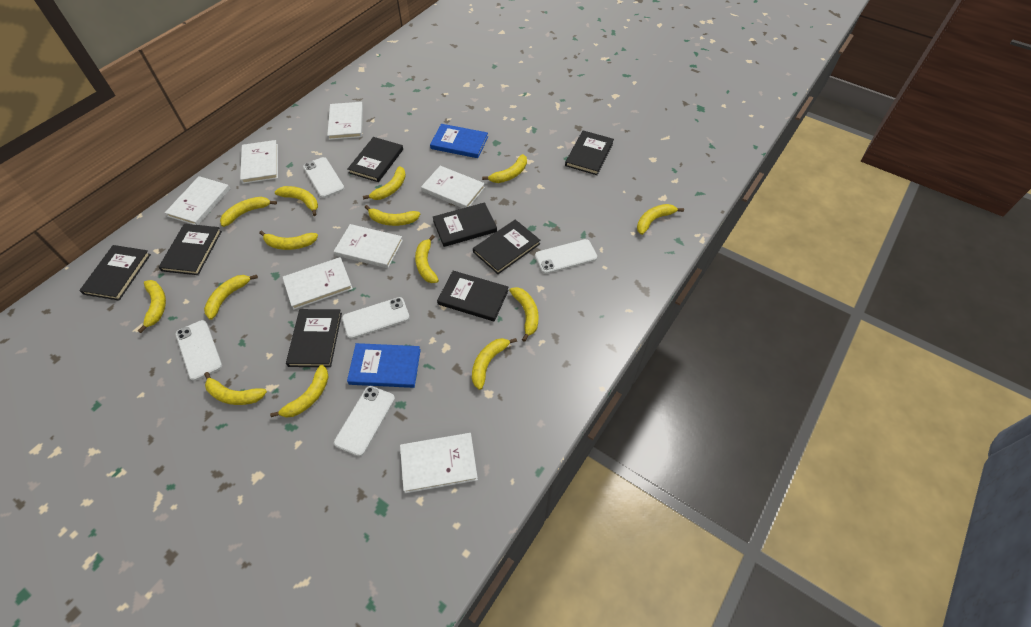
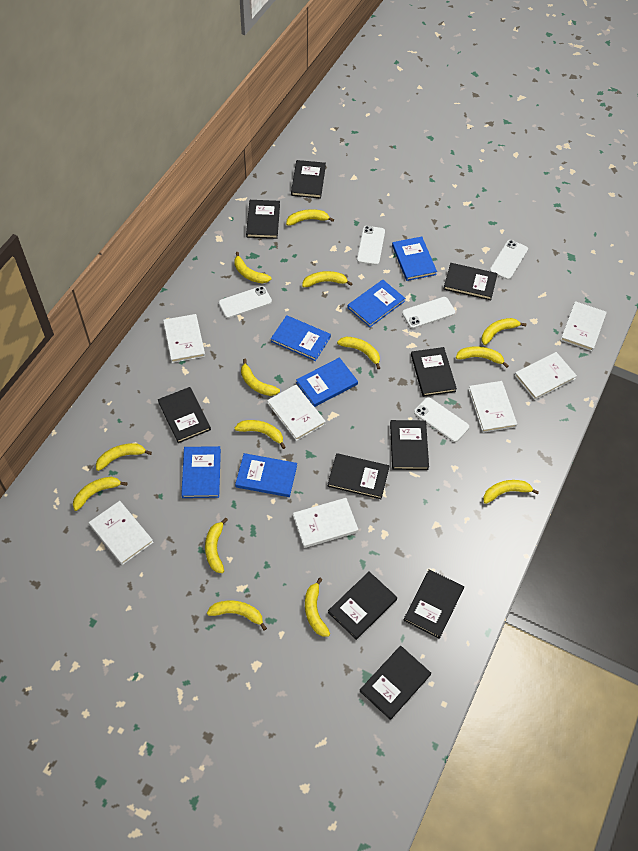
black book: [79,245,151,301] [158,224,222,275] [286,309,342,367] [348,137,403,182] [433,202,497,247] [437,271,509,322] [473,220,541,274] [565,130,614,175] = 8 -> [158,387,211,443] [246,200,280,239] [291,160,326,199] [327,453,389,499] [328,572,397,640] [360,645,431,720] [390,420,429,470] [403,569,464,639] [411,347,457,397] [443,263,498,300] = 10
blue book: [347,343,421,388] [430,124,488,158] = 2 -> [181,446,221,498] [235,453,297,497] [271,315,331,361] [296,357,358,407] [347,280,405,327] [392,237,437,281] = 6

